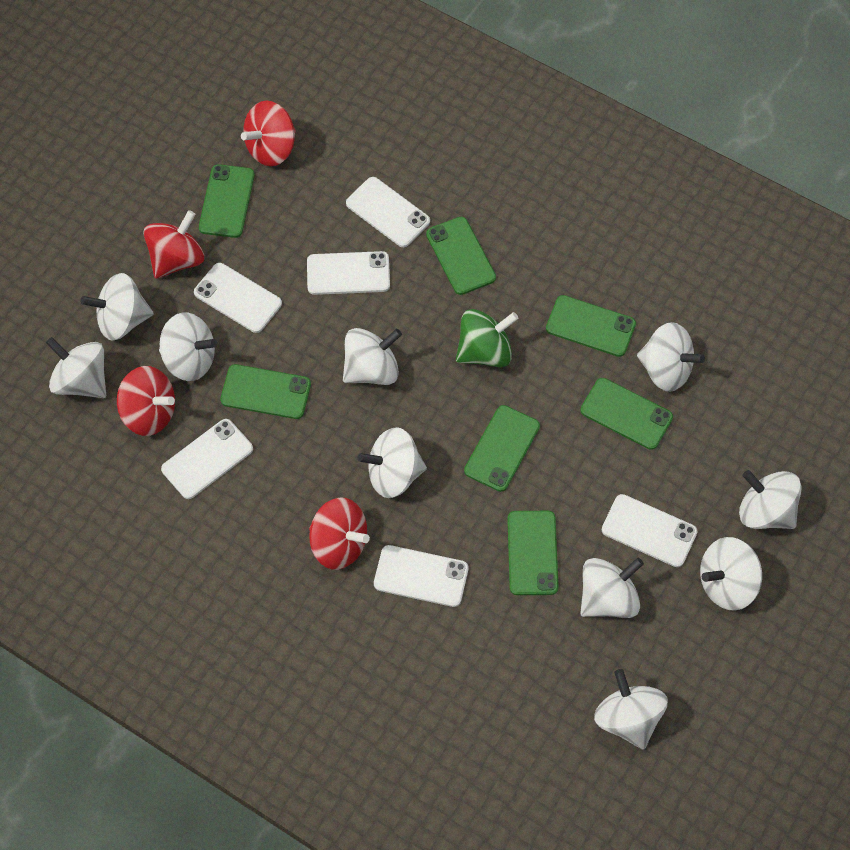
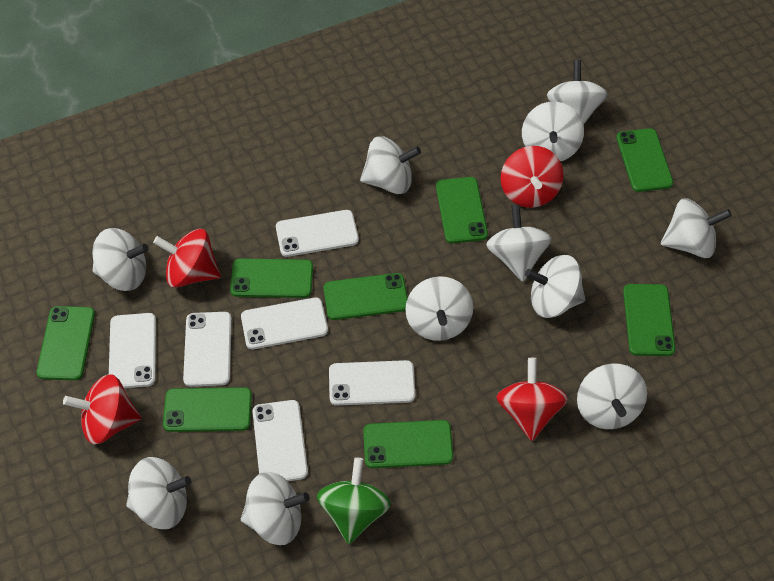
green phone: [199,164,255,238] [220,364,311,419] [426,217,496,295] [464,405,540,492] [507,511,559,595] [546,295,636,357] [580,378,673,450] = 7 -> [36,306,95,380] [163,387,252,432] [230,258,313,298] [324,273,408,320] [363,420,453,468] [436,177,488,243] [616,128,673,192] [623,284,676,356] = 8
white spinning top: [46,337,106,398] [81,273,154,341] [159,312,217,381] [343,328,402,385] [358,427,427,498] [580,558,644,618] [594,669,668,750] [637,322,705,392] [700,537,762,611] [739,470,802,529] = 10 -> [92,228,149,291] [126,457,191,529] [241,472,310,545] [360,136,421,194] [405,276,473,341] [486,205,552,282] [522,102,584,161] [525,255,586,318] [547,60,608,125] [577,364,647,429] [661,198,732,258] = 11

